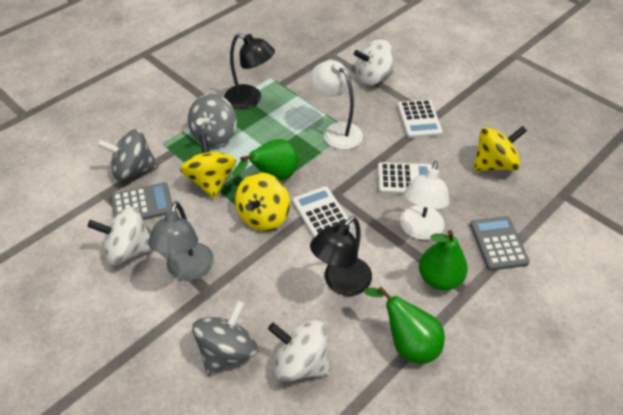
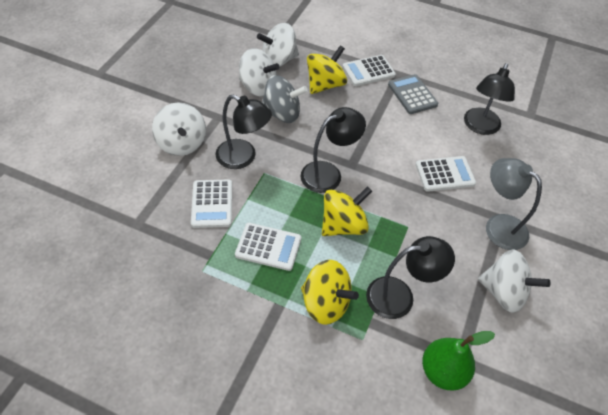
black lamp: [224,33,275,109] [310,216,372,296] = 2 -> [216,94,272,169] [301,107,366,193] [366,236,455,319] [464,63,515,135] = 4
green pear: [233,139,298,181] [364,286,445,364] [419,230,468,290] = 3 -> [422,331,495,391] = 1
grey calculator: [111,182,172,220] [470,216,530,271] = 2 -> [388,74,438,114] = 1
grey spinning top: [97,129,158,181] [188,94,237,147] [192,301,257,376] = 3 -> [262,75,308,123] = 1
white calculator: [292,186,352,238] [378,162,432,194] [397,99,443,138] = 3 -> [191,179,232,228] [235,223,301,271] [342,55,396,86] [416,156,476,192] = 4
white lamp: [311,60,363,150] [400,161,450,240] = 2 -> none = 0
white spinning top: [87,207,152,265] [268,320,331,381] [354,39,394,86] = 3 -> [152,103,206,156] [239,48,279,97] [257,23,299,67] [478,249,551,313] = 4

